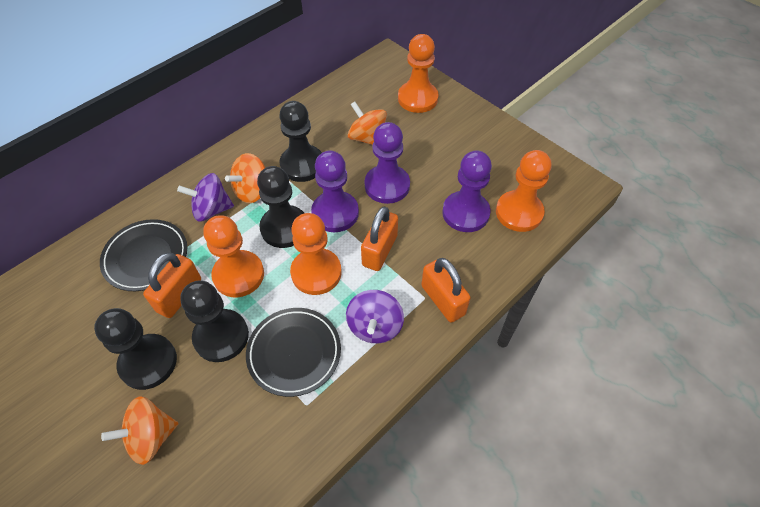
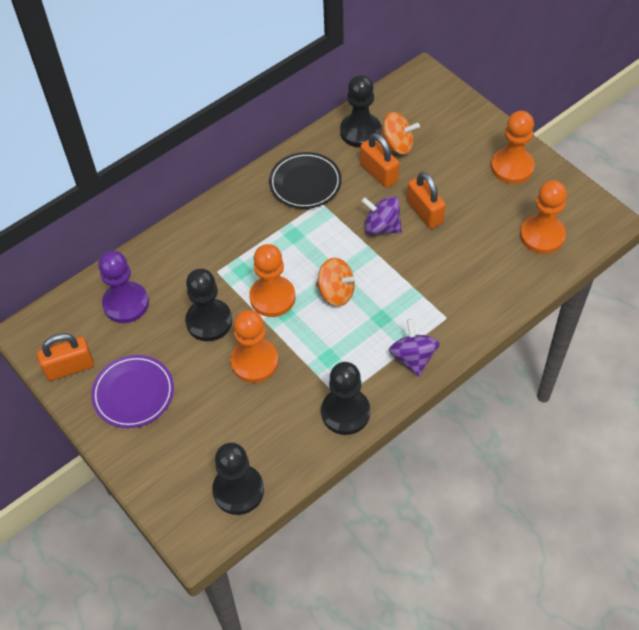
black plate: [100,219,187,291] [246,308,341,397] = 2 -> [269,152,342,209] = 1
orange spinning top: [101,397,179,465] [225,153,265,203] [348,101,387,145] = 3 -> [316,258,358,306] [380,112,420,155] = 2
purple pawn: [311,151,359,232] [365,122,410,204] [442,150,492,232] = 3 -> [98,251,149,323] = 1
purple plate: none = 0 -> [91,355,174,428] = 1

